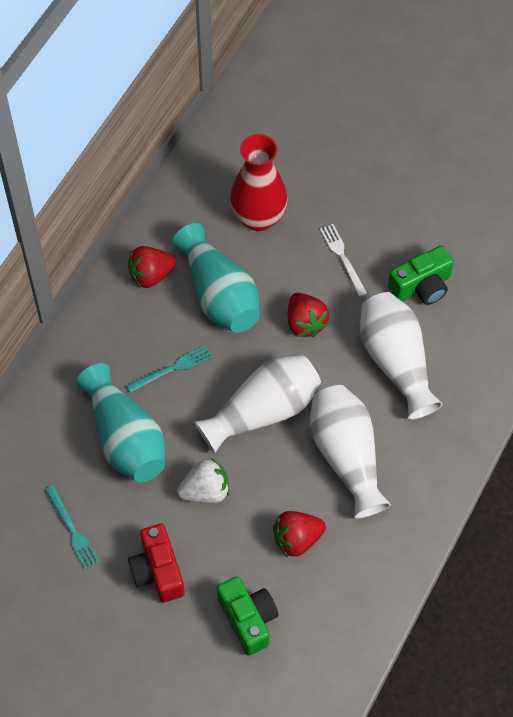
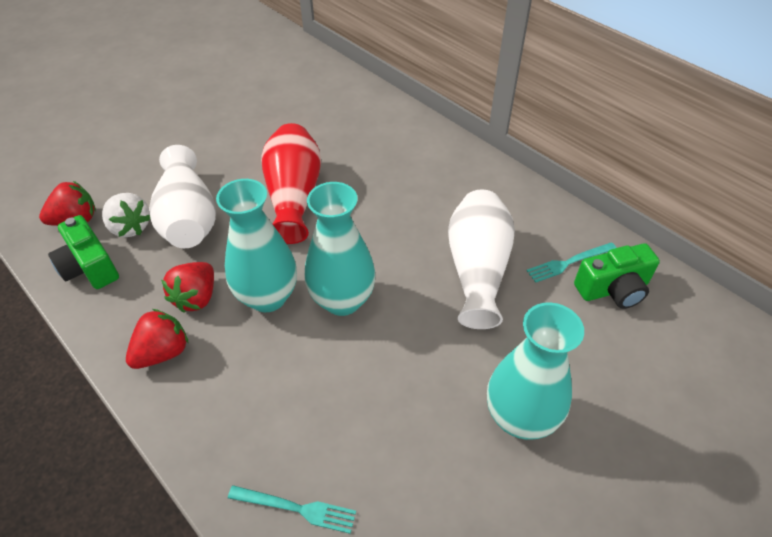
red camera: [128,524,185,602] = 1 -> none = 0
turquoise vase: [76,363,165,482] [172,223,260,333] = 2 -> [216,179,297,312] [304,182,376,316] [487,302,584,440] = 3
white fork: [320,224,367,297] = 1 -> none = 0
white vase: [194,355,321,453] [309,385,391,519] [360,292,443,420] = 3 -> [149,145,216,248] [448,190,515,329] = 2

